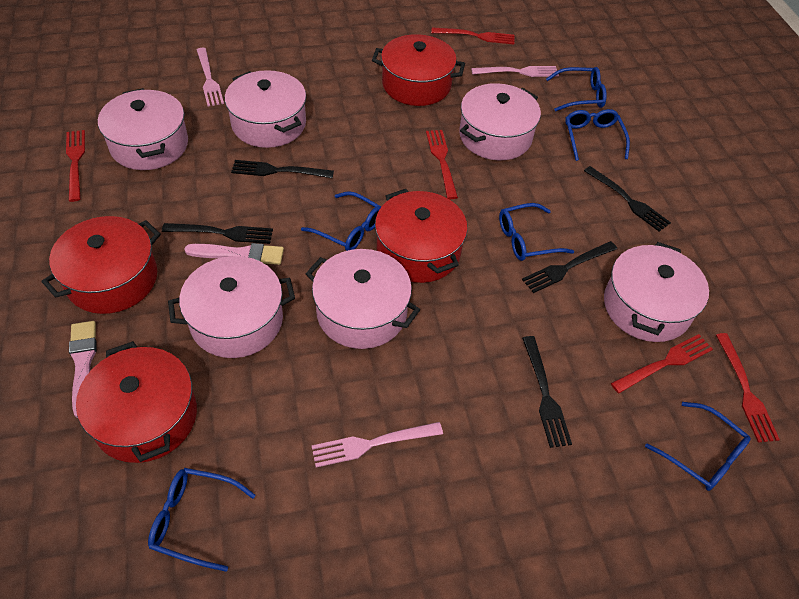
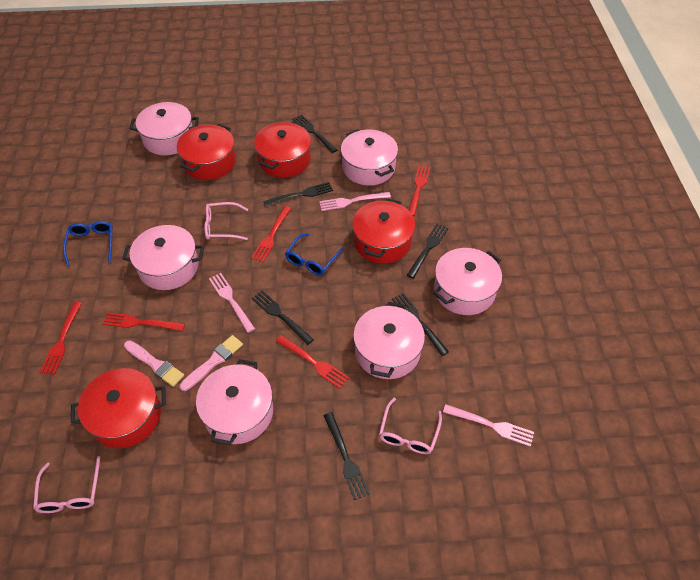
black fork: [162,223,273,244] [231,160,334,178] [522,241,617,293] [522,336,572,448] [584,166,671,232] = 5 -> [251,291,314,345] [263,182,333,206] [292,114,337,153] [323,412,370,500] [392,293,449,356] [407,224,448,279] = 6
blue glasses: [148,468,256,572] [301,191,381,251] [499,203,574,261] [546,67,607,112] [565,109,630,161] [645,402,751,491] = 6 -> [63,221,113,266] [285,233,344,275] = 2
pink glasses: none = 0 -> [33,456,100,513] [204,202,248,240] [379,398,442,454] = 3

